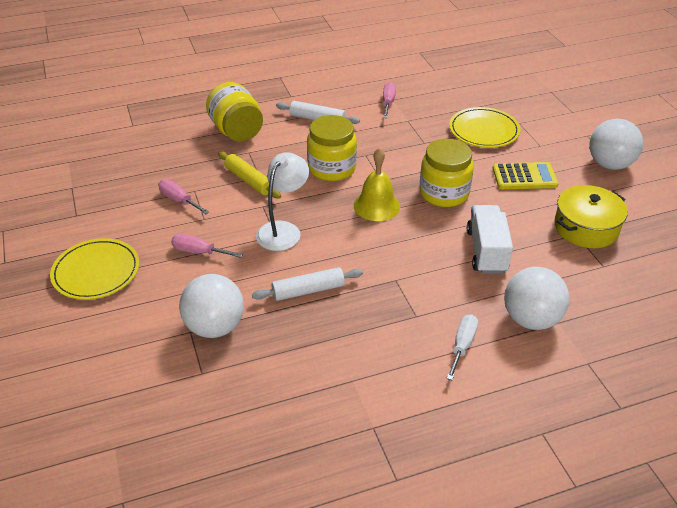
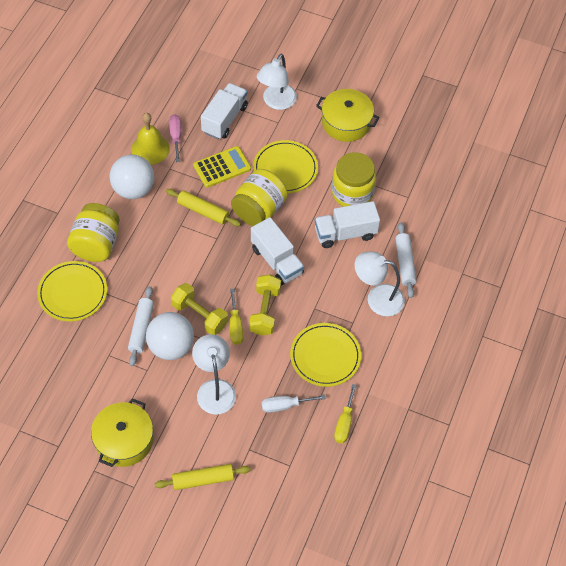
pink screwdriver: [158,180,209,214] [171,234,243,258] [383,82,396,118] = 3 -> [169,114,181,162] = 1
white ball: [179,274,244,338] [504,267,569,330] [589,119,643,170] = 3 -> [109,155,154,199] [146,312,194,360] = 2
white lamp: [256,152,309,251] = 1 -> [192,334,236,415] [257,54,297,110] [355,252,405,316] = 3
white truck: [467,205,513,274] = 1 -> [201,83,248,139] [251,217,304,285] [315,201,380,248] = 3
yellow dumbbell: none = 0 -> [171,283,228,335] [249,274,281,336] = 2
yellow plate: [50,238,139,300] [449,107,520,148] = 2 -> [37,261,107,321] [253,140,318,193] [290,323,361,387] = 3
yellow pot: [554,185,628,248] = 1 -> [91,398,153,467] [316,89,380,142] = 2
yellow rolling pin: [218,151,281,199] = 1 -> [155,464,251,490] [166,189,241,227] = 2
yellow screwdriver: none = 0 -> [229,289,243,345] [334,384,357,443] = 2

